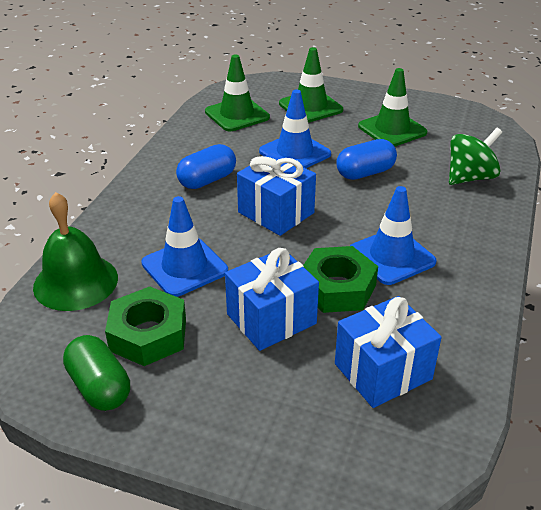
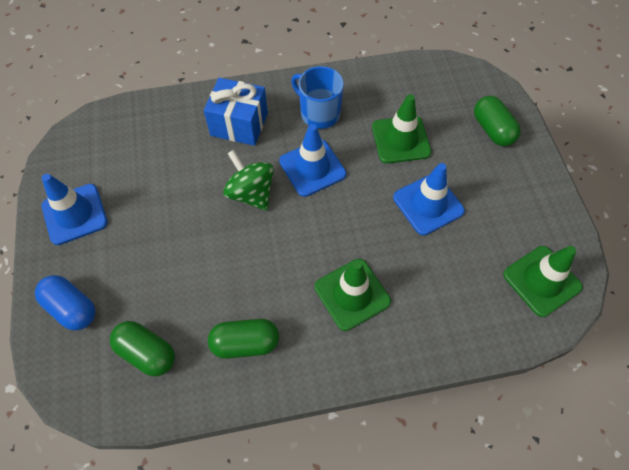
blue capsule: [176,144,236,189] [336,139,397,180] = 2 -> [35,275,95,331] = 1
blue gift: [225,248,319,351] [237,153,316,236] [335,296,442,408] = 3 -> [204,78,268,146] = 1
blue mug: none = 0 -> [291,66,344,129] = 1
green bell: [33,192,118,311] = 1 -> none = 0
green capsule: [63,335,130,411] = 1 -> [110,321,175,377] [208,319,279,359] [474,96,521,146] = 3
green nut: [105,286,186,366] [303,246,378,313] = 2 -> none = 0

